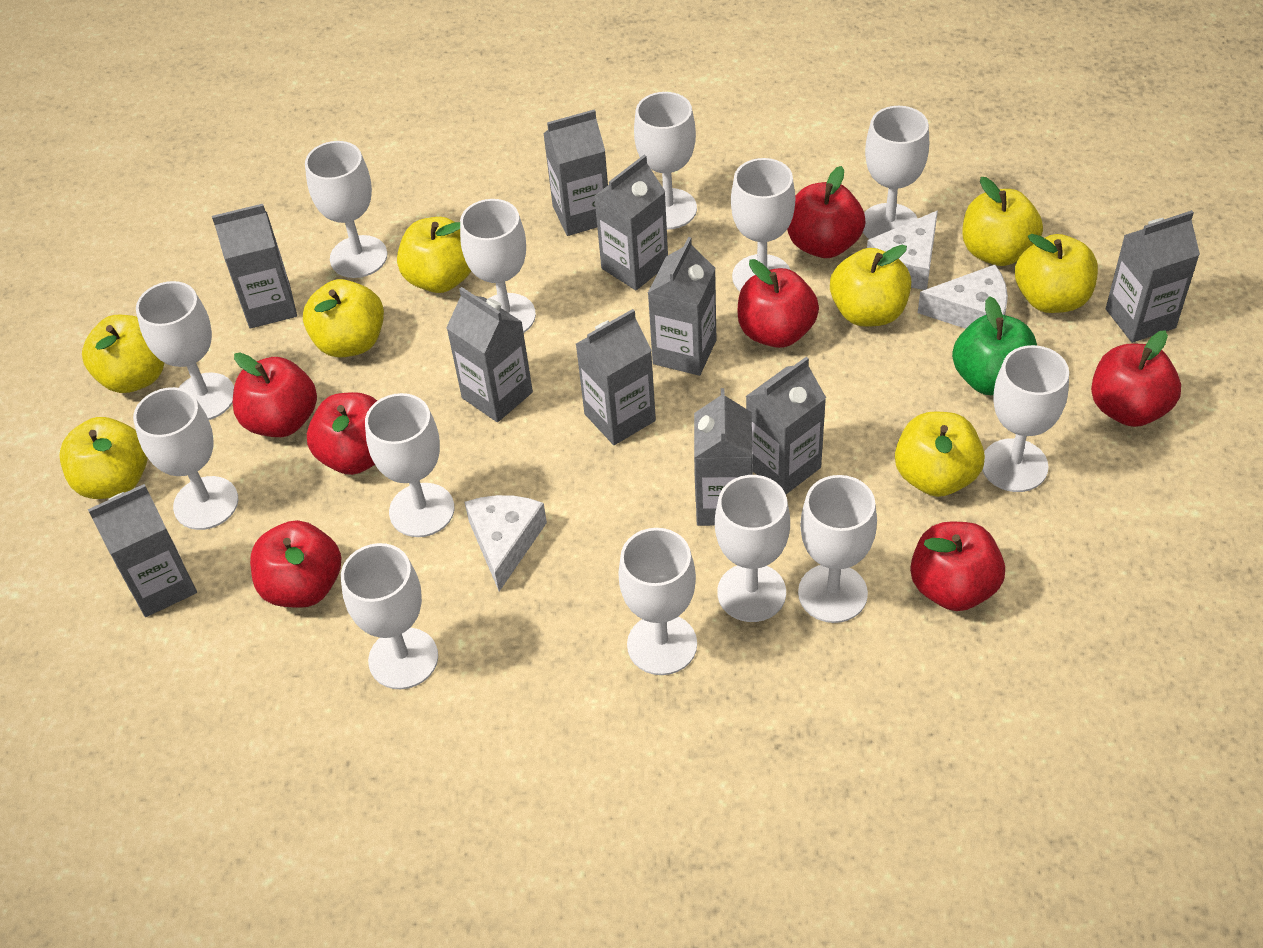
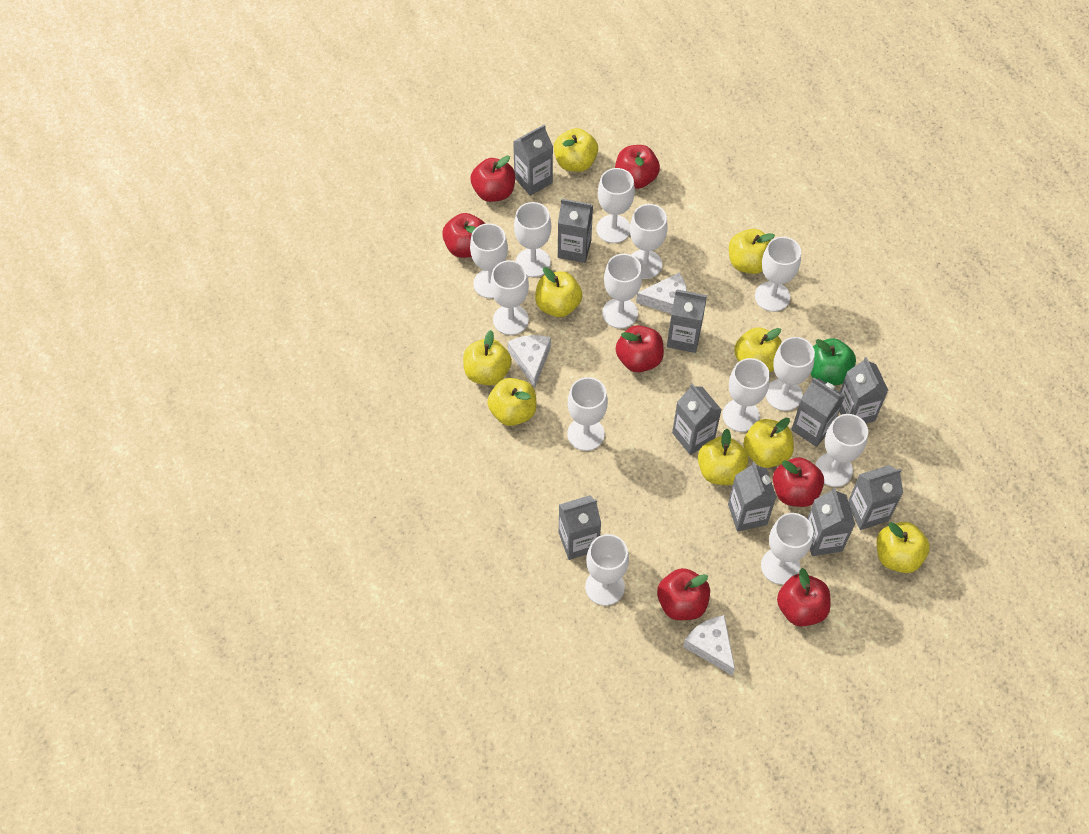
yellow apple: [59,417,148,499] [82,315,164,393] [303,279,384,357] [397,217,471,293] [830,245,911,327] [895,412,985,497] [962,177,1043,266] [1015,234,1098,313] = 8 -> [463,330,512,386] [487,378,537,426] [535,267,582,317] [554,128,598,172] [698,429,749,485] [729,229,775,274] [734,327,782,372] [743,418,794,468] [877,522,930,573] = 9

